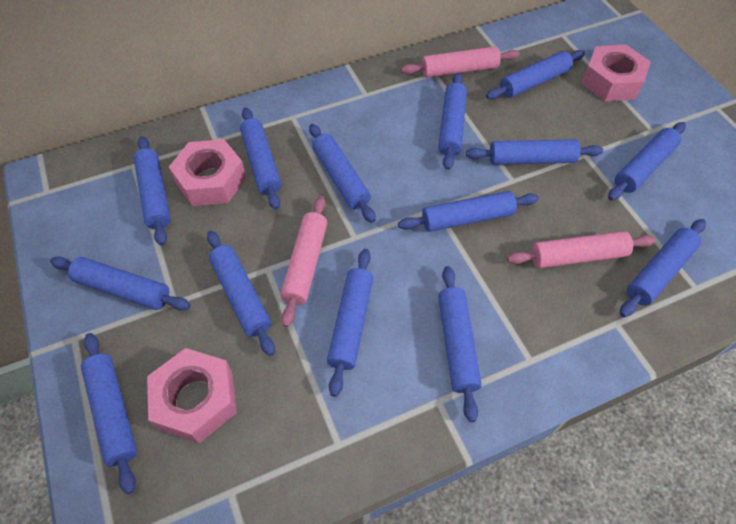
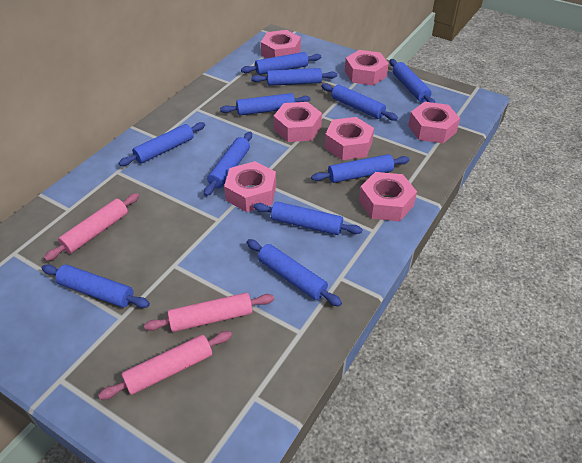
blue rolling pin: [50,257,191,310] [81,333,137,494] [134,136,171,246] [207,231,275,356] [240,108,281,210] [309,124,376,223] [327,249,373,397] [398,191,539,232] [438,73,467,170] [438,266,482,422] [466,139,603,165] [486,50,585,100] [608,122,686,201] [620,219,706,317] = 14 -> [41,264,150,308] [119,122,205,166] [204,132,252,196] [220,93,310,116] [241,52,321,75] [247,239,342,306] [251,68,337,86] [253,202,363,235] [311,154,410,183] [321,83,398,121] [390,59,435,103] = 11
pink nut: [147,348,237,443] [169,139,246,206] [581,45,651,101] = 3 -> [224,161,276,212] [261,30,301,58] [274,102,322,142] [325,117,374,160] [345,50,389,85] [359,172,417,221] [408,102,460,143] = 7

